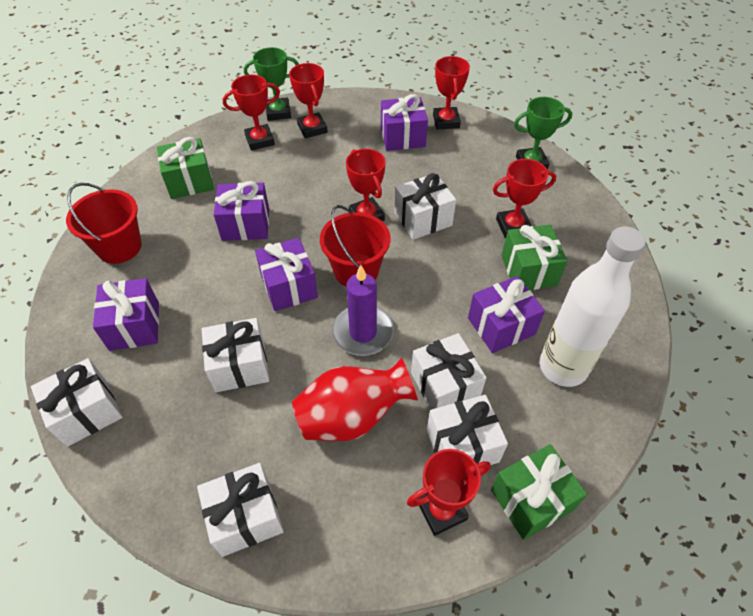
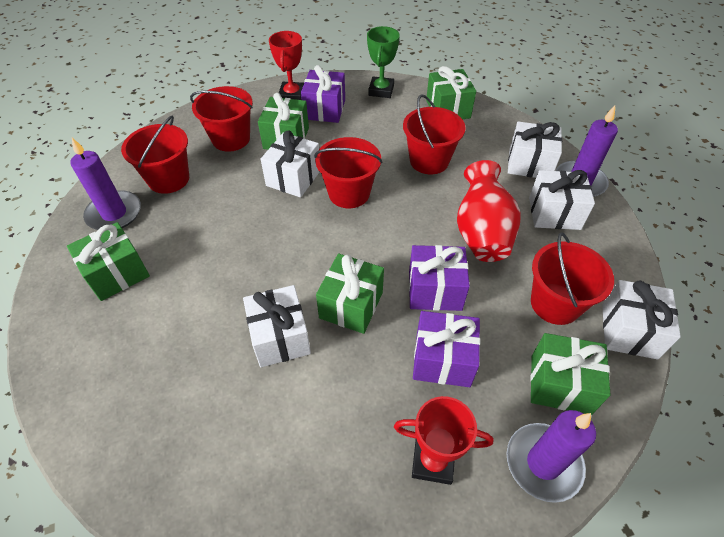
green gift: [157,137,214,199] [491,444,587,540] [501,225,568,290] = 3 -> [67,222,150,301] [258,93,309,150] [316,253,384,334] [426,66,476,119] [530,333,611,415] = 5
green trophy: [244,47,299,121] [514,97,572,170] = 2 -> [367,26,400,98] = 1
purple candle: [332,265,394,356] = 1 -> [70,138,141,230] [506,410,596,503] [555,106,618,197] = 3
purple gift: [93,278,159,351] [214,181,269,241] [255,238,318,311] [381,94,428,151] [468,276,545,353] = 5 -> [301,65,345,123] [409,245,470,311] [413,311,480,387] = 3
red bucket: [66,183,142,264] [320,205,391,287] = 2 -> [121,116,189,194] [190,86,253,152] [314,137,382,208] [403,95,466,174] [531,232,614,325] = 5
red trophy: [223,75,280,150] [289,63,327,138] [346,149,386,221] [407,449,491,536] [433,56,470,130] [493,159,556,238] = 6 -> [269,31,304,100] [394,396,493,485] = 2
white bottle: [539,226,646,387] = 1 -> none = 0
white gift: [31,358,122,447] [197,463,283,557] [202,318,269,393] [394,173,456,240] [411,333,486,410] [427,395,508,465] = 6 -> [243,285,311,367] [261,131,319,197] [508,121,562,178] [529,170,595,230] [602,280,681,359] = 5

